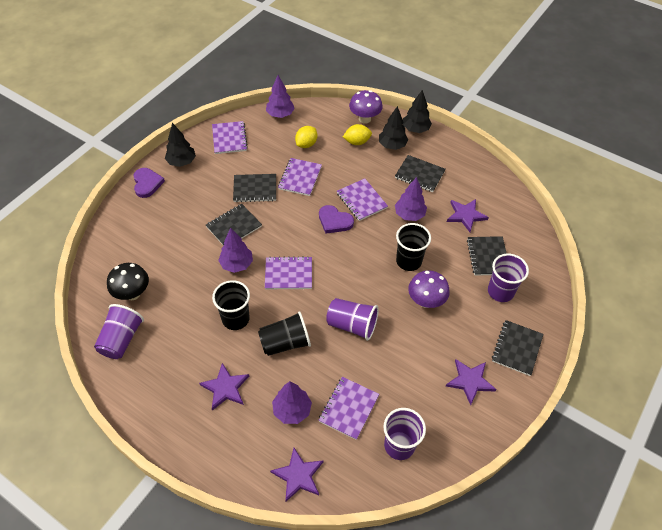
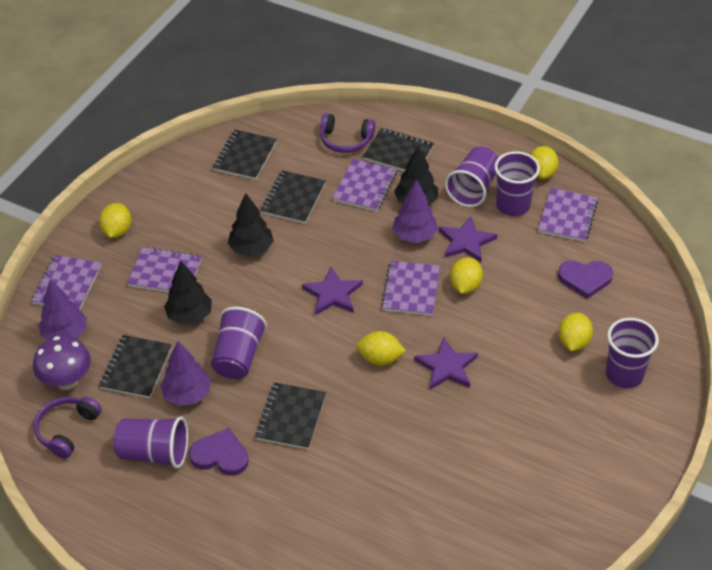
black cup: [212,280,250,330] [258,311,311,356] [396,223,431,271] = 3 -> none = 0
black mushroom: [107,263,149,300] = 1 -> none = 0
purple cup: [94,304,144,359] [326,298,379,341] [383,408,426,460] [488,254,529,302] = 4 -> [113,416,188,469] [211,307,267,379] [445,146,499,207] [494,151,540,216] [606,318,659,388] = 5
purple headphones: none = 0 -> [34,397,102,459] [320,113,375,153] = 2
purple mushroom: [349,90,383,124] [408,270,450,308] = 2 -> [33,336,91,390] = 1
purple star: [199,363,249,411] [270,448,323,502] [446,359,496,405] [447,199,489,232] = 4 -> [302,267,363,315] [414,337,478,390] [439,216,497,262] = 3
purple tree: [218,228,253,273] [266,75,295,118] [272,381,312,424] [395,177,427,221] = 4 -> [38,279,87,340] [160,341,211,406] [392,180,438,243] = 3
yellow lemon: [295,126,317,148] [343,124,372,145] = 2 -> [99,203,131,238] [356,331,406,366] [450,257,483,294] [530,146,559,179] [558,313,593,351] = 5

